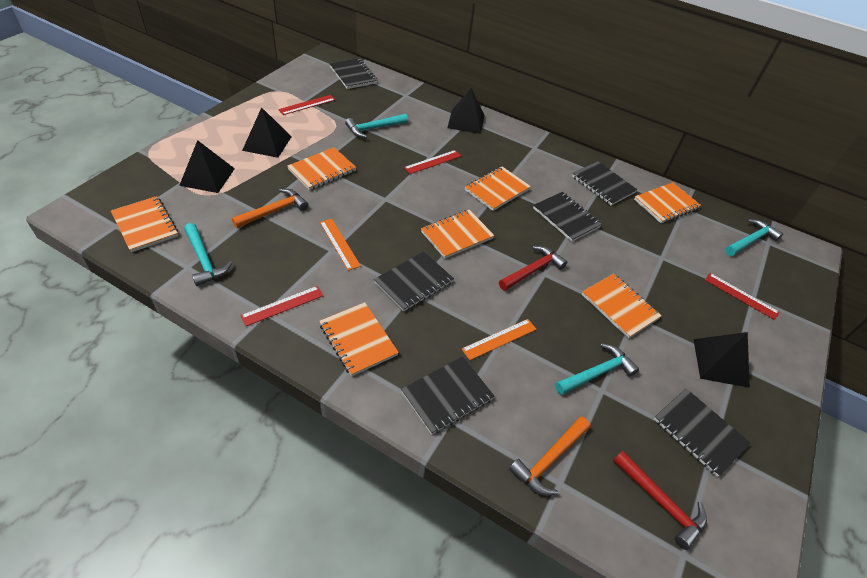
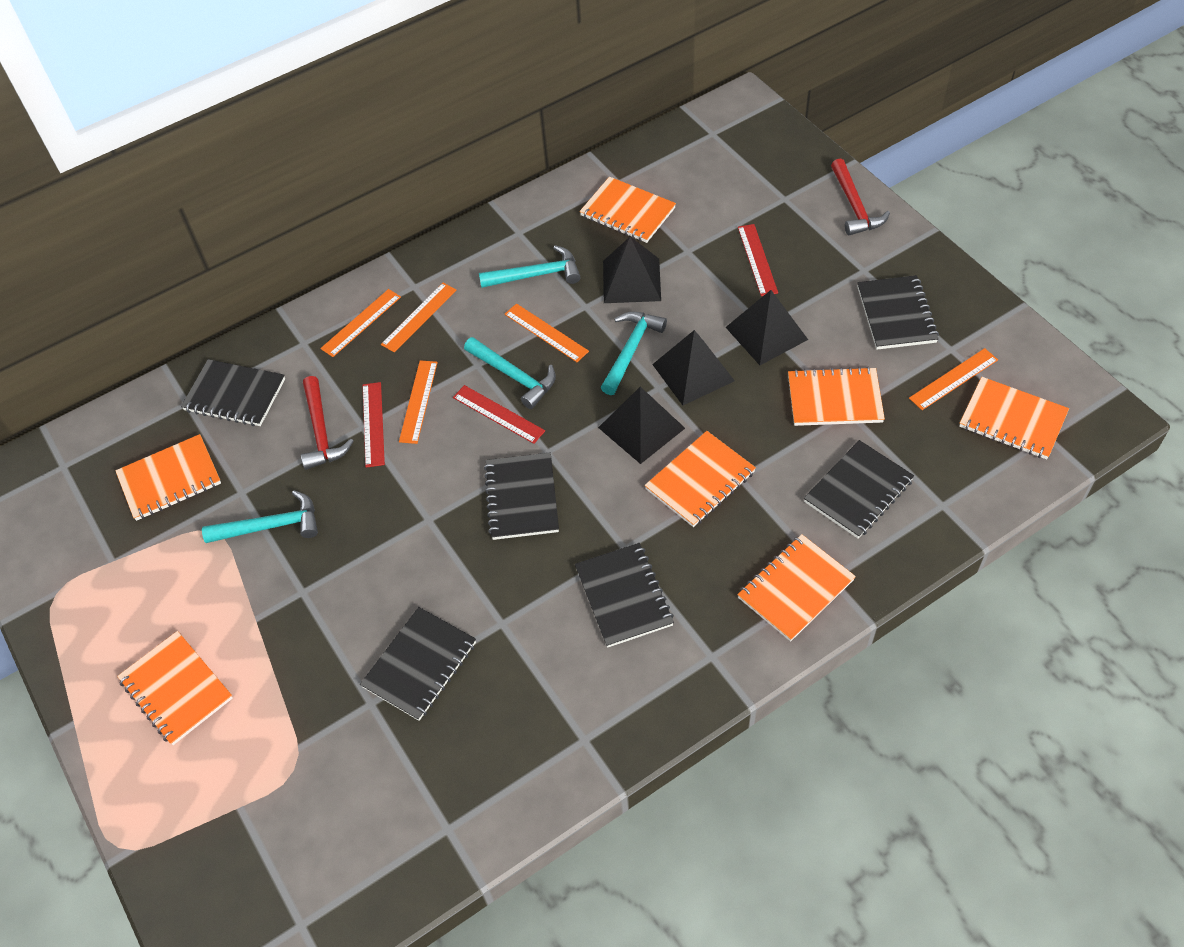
orange hammer: [232,189,309,228] [509,417,590,496] = 2 -> none = 0
orange ruler: [320,219,361,271] [462,319,537,360] = 2 -> [320,289,401,357] [381,283,456,353] [399,360,438,444] [505,303,589,362] [909,348,998,410] = 5
red ruler: [240,286,324,326] [278,95,335,115] [404,150,461,174] [705,273,780,320] = 4 -> [363,382,385,468] [453,385,545,444] [738,224,778,296] = 3

